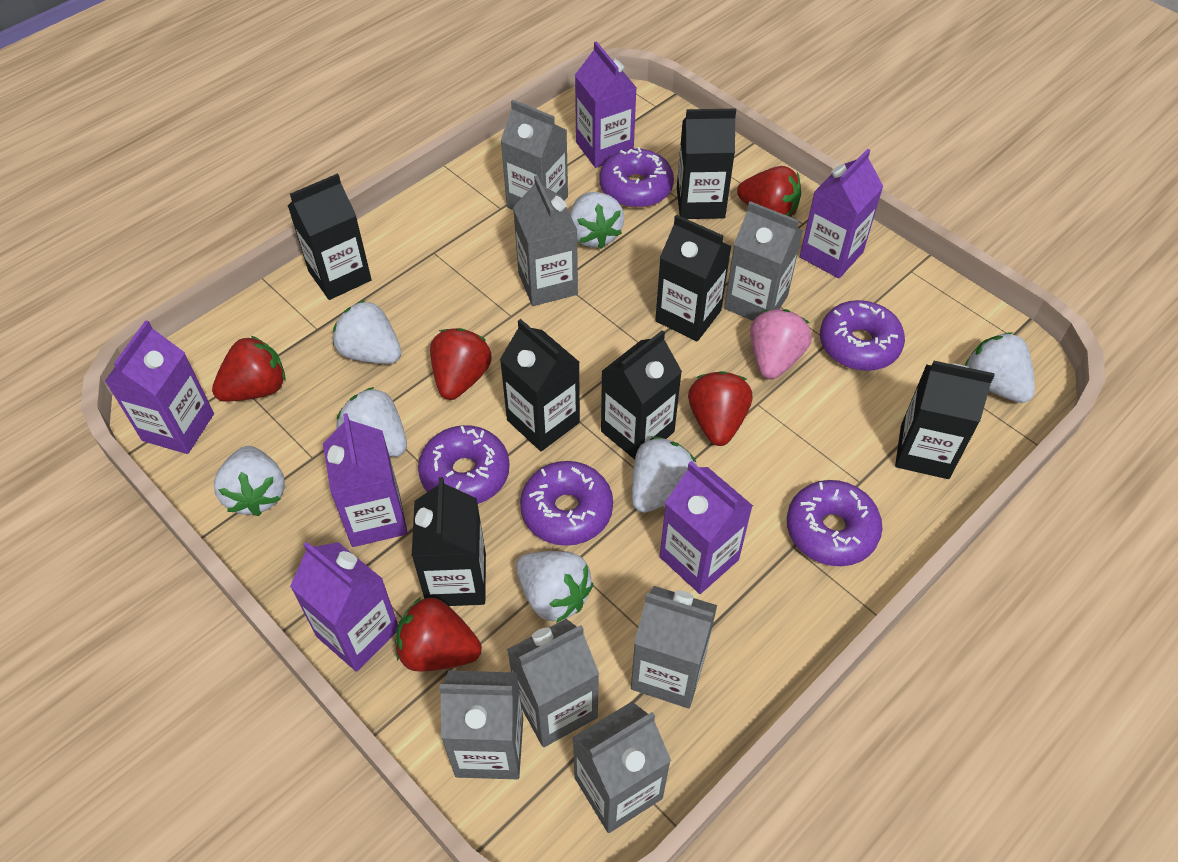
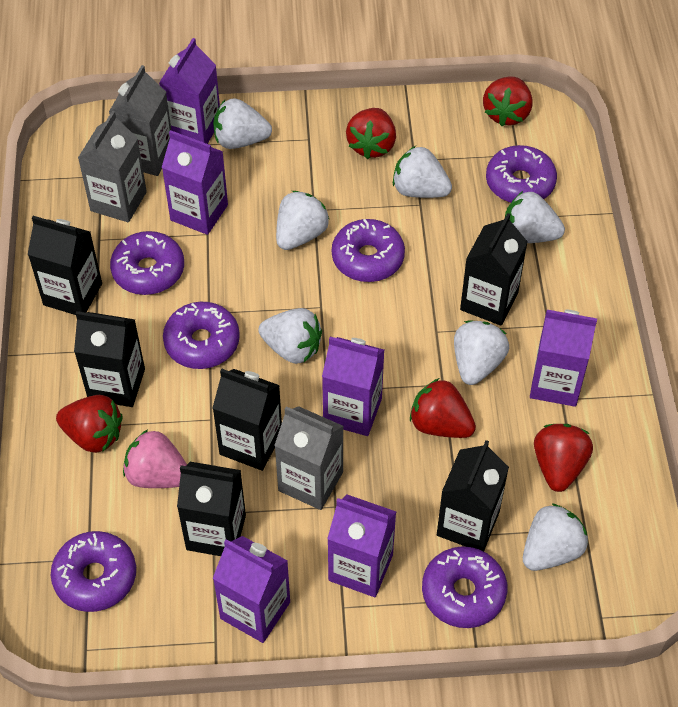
black carton: [288,173,372,300] [412,477,486,606] [500,319,580,451] [601,330,682,459] [655,215,732,341] [677,109,736,219] [895,361,995,479] = 7 -> [28,216,102,315] [74,311,145,407] [177,462,246,556] [212,369,282,471] [437,440,509,551] [460,213,528,326] = 6
grey carton: [439,671,523,779] [501,100,568,210] [507,619,599,747] [513,175,578,306] [572,702,671,833] [631,586,717,708] [724,201,803,321] = 7 -> [78,111,147,222] [109,65,172,176] [274,406,344,510] = 3
purple donut: [418,425,510,504] [520,461,613,546] [600,147,674,208] [787,480,882,566] [820,300,905,371] = 5 -> [51,531,136,612] [110,231,184,295] [163,302,240,369] [332,219,405,282] [422,546,507,628] [486,145,557,203] = 6

